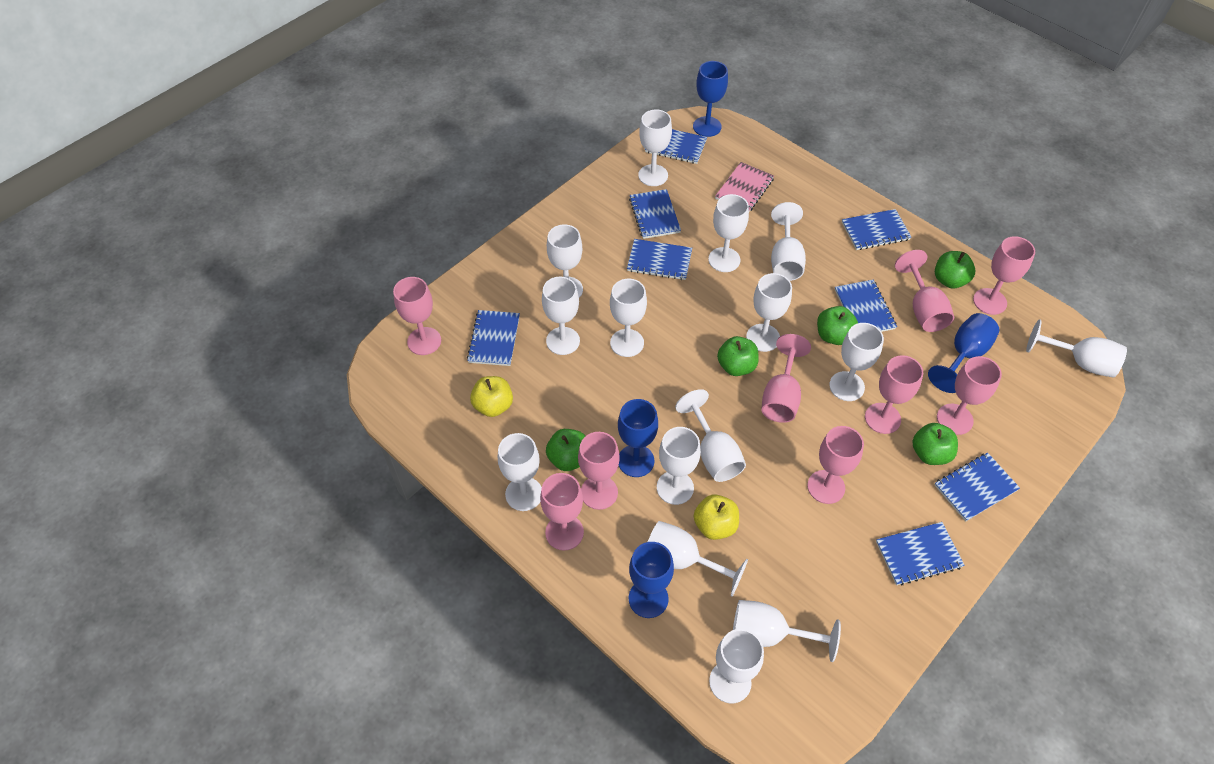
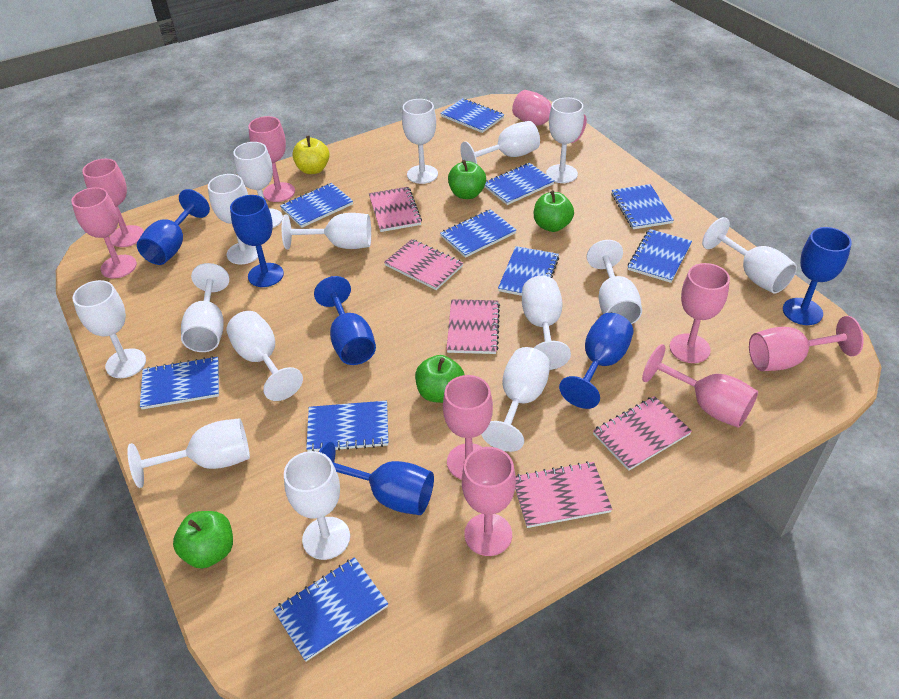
blue goblet: [618,399,658,477] [629,542,674,618] [693,61,728,137] [928,313,999,393] = 4 -> [137,189,210,265] [230,195,284,287] [314,276,376,365] [319,442,434,515] [559,313,634,409] [783,227,852,325] = 6
blue notebook: [467,310,520,366] [627,239,692,280] [629,189,681,239] [645,129,707,164] [835,280,897,332] [842,209,911,250] [876,522,965,585] [935,452,1020,521] = 8 -> [140,356,219,409] [273,557,388,662] [280,183,353,228] [306,401,388,451] [440,98,505,133] [440,209,516,258] [484,163,554,205] [498,246,559,296] [611,184,674,229] [628,229,692,283] = 10
green apple: [546,429,585,471] [717,336,759,376] [817,306,858,345] [912,423,958,465] [935,251,975,288] = 5 -> [173,511,233,569] [415,355,464,403] [448,160,486,199] [534,190,574,232] = 4
pink notebook: [715,162,774,212] = 1 -> [369,187,422,232] [384,239,463,290] [446,299,500,354] [515,461,612,528] [593,396,692,471] = 5
yellow apple: [470,376,513,417] [694,494,739,540] = 2 -> [292,136,330,174] = 1

